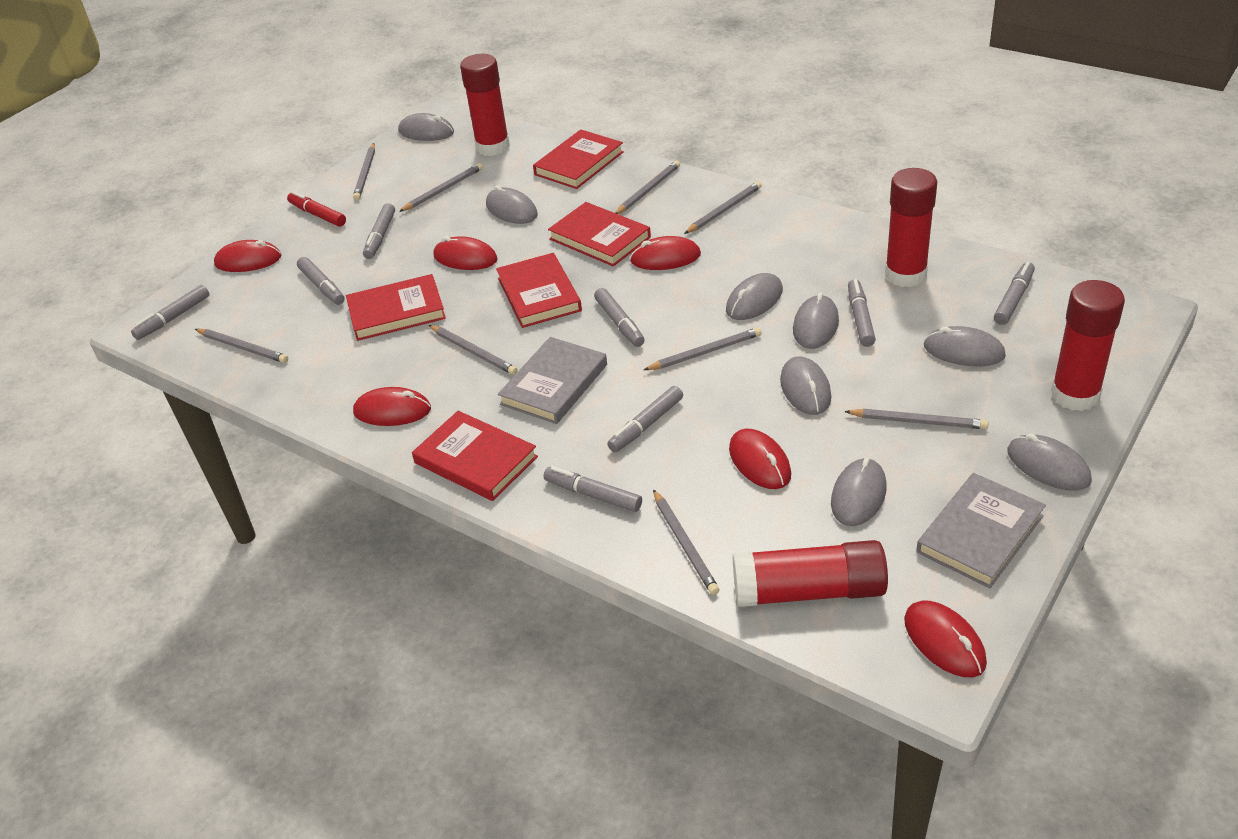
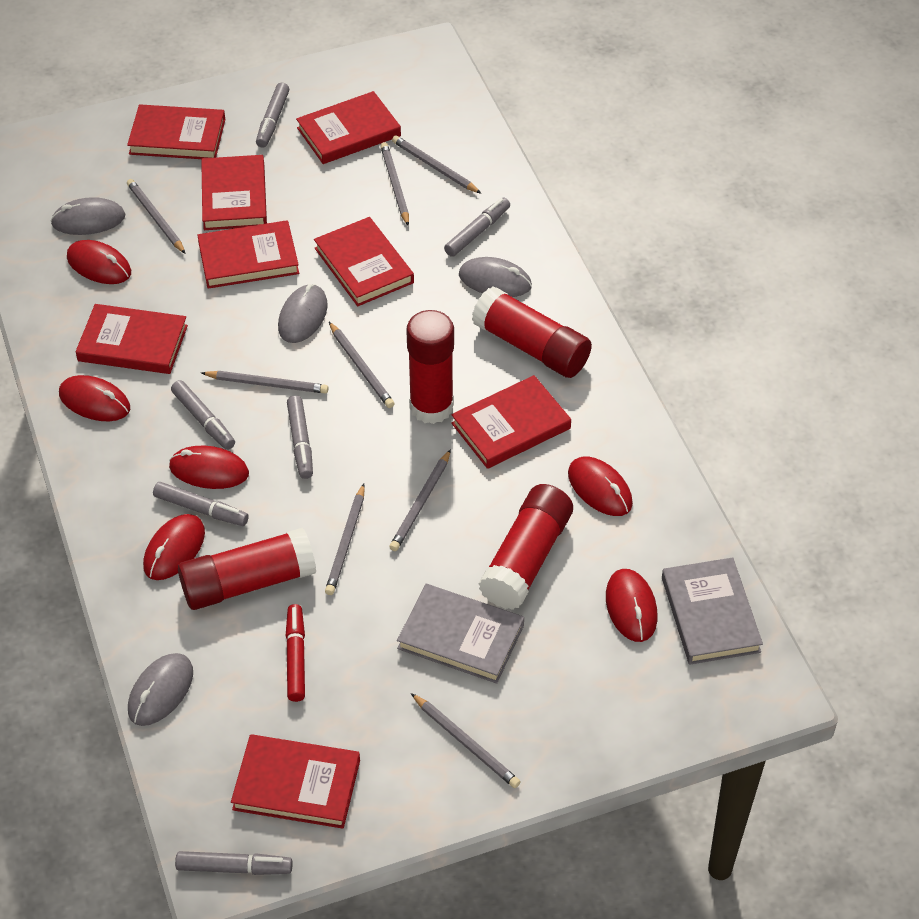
grey marker: [131,285,209,340] [297,257,345,305] [363,203,395,259] [543,466,642,512] [594,288,645,347] [607,386,683,452] [848,279,876,347] [994,262,1035,325] = 8 -> [153,482,249,526] [171,380,235,450] [175,851,293,875] [256,83,289,148] [287,396,313,479] [444,198,510,257] = 6
grey mouse: [398,113,454,141] [486,185,538,224] [726,273,783,320] [780,356,831,415] [793,292,839,349] [831,458,887,526] [924,326,1006,366] [1007,434,1092,491] = 8 -> [51,197,125,235] [128,653,193,726] [278,284,328,343] [459,257,532,297] = 4
grey pencil: [195,329,288,363] [353,143,375,200] [399,163,483,212] [429,325,518,375] [615,161,680,214] [644,327,762,370] [653,489,720,595] [684,181,762,234] [844,409,988,429] = 9 -> [127,179,186,254] [201,371,329,394] [325,484,365,595] [329,322,395,408] [380,142,409,226] [389,449,451,551] [392,135,481,194] [411,693,520,788] = 8
red book: [346,274,446,341] [412,411,538,501] [496,253,582,328] [533,129,624,189] [548,202,651,267] = 5 -> [76,304,188,374] [127,104,225,159] [198,220,299,289] [201,155,267,230] [231,734,360,829] [296,91,401,164] [314,217,414,306] [451,375,571,469] = 8

